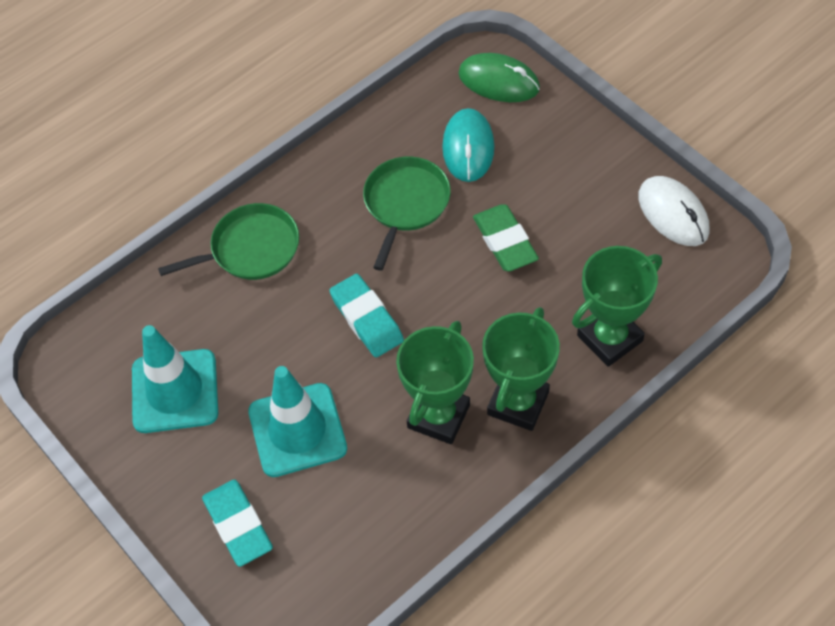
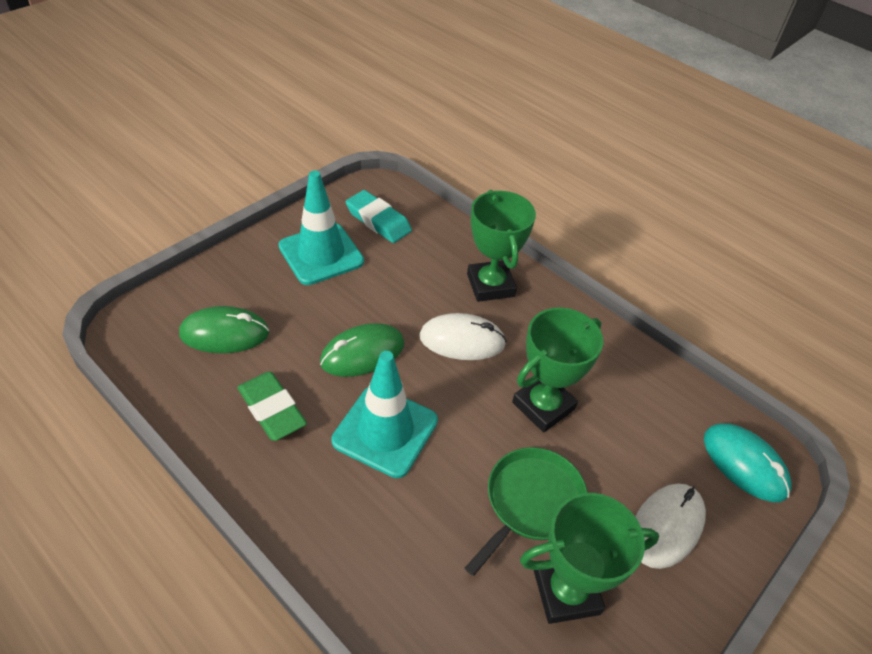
green mouse: [458,53,540,102] = 1 -> [179,306,269,353] [320,323,404,377] = 2
green pan: [158,203,299,280] [363,157,451,271] = 2 -> [465,447,588,576] = 1
turquoise eraser: [202,480,273,567] [329,274,404,357] = 2 -> [346,190,412,243] = 1
white mouse: [638,176,710,246] = 1 -> [419,313,507,360] [635,483,706,569] = 2

